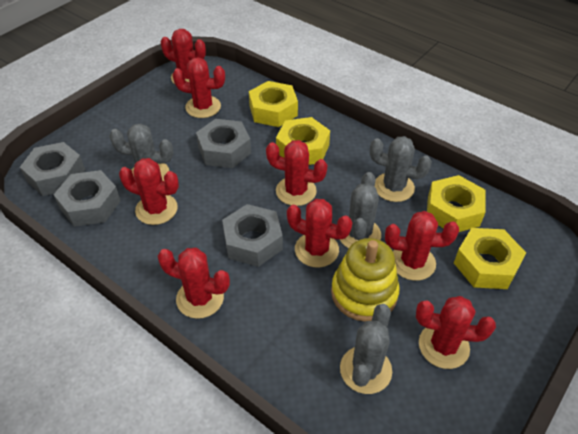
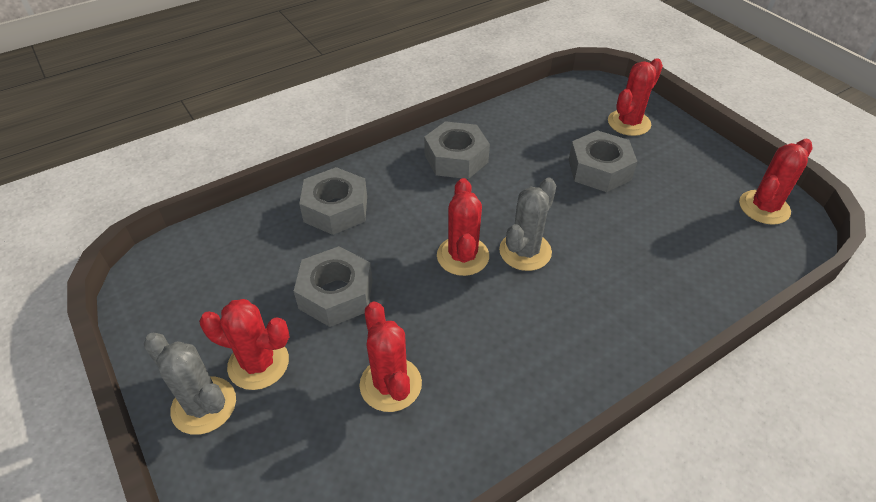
grey cactus: [109,123,173,181] [340,172,381,248] [340,304,392,394] [370,136,432,202] = 4 -> [144,333,236,435] [499,178,557,271] = 2
red cactus: [119,158,179,225] [158,248,230,319] [161,29,206,84] [172,57,225,118] [266,140,327,206] [287,199,352,268] [385,211,459,281] [416,296,496,369] = 8 -> [199,299,290,390] [360,301,422,412] [437,178,489,276] [608,58,663,136] [739,139,813,225] = 5
yellow nut: [249,81,298,127] [276,117,330,165] [427,175,486,232] [454,228,526,289] = 4 -> none = 0
yellow stacking toy: [331,238,400,322] = 1 -> none = 0

